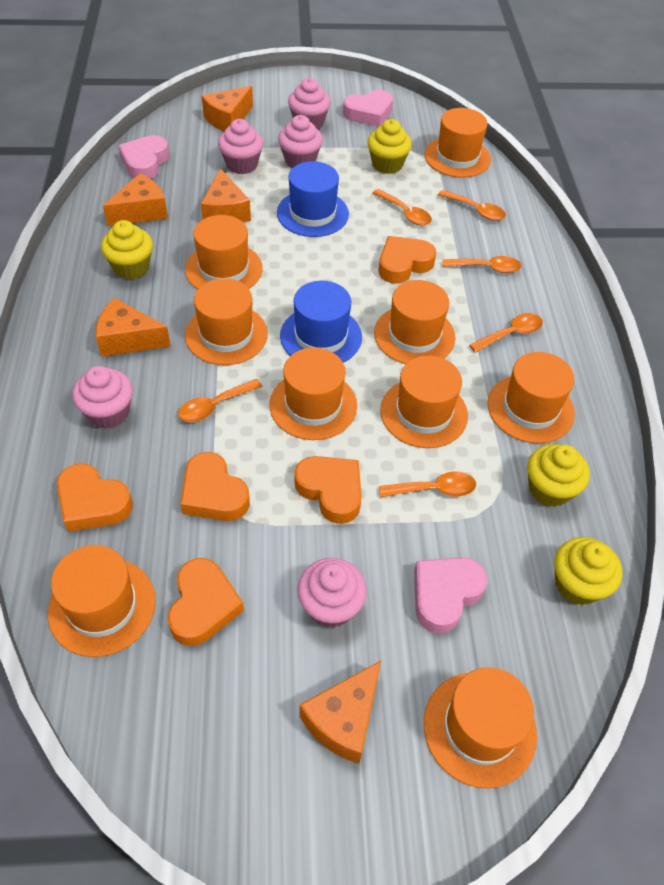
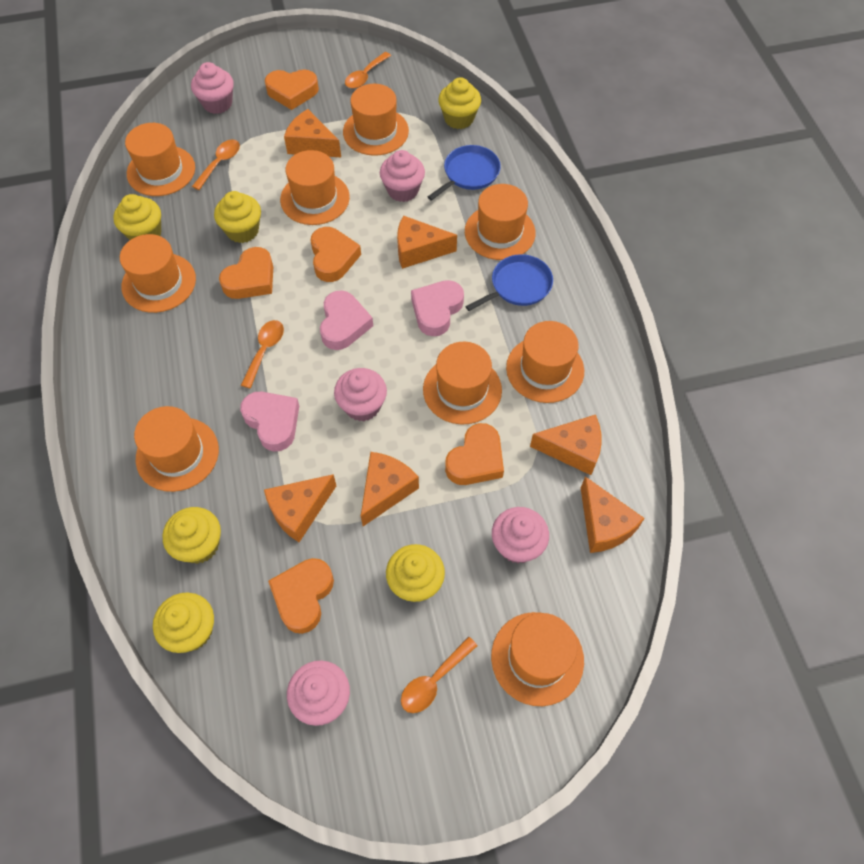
blue hat: [277,161,349,237] [280,281,362,362] = 2 -> none = 0
blue pan: none = 0 -> [428,145,501,201] [465,254,553,311] = 2
orange cheese: [96,298,171,357] [103,174,168,226] [201,168,251,223] [202,86,253,132] [299,661,381,764] = 5 -> [264,474,336,542] [284,109,341,157] [361,452,419,526] [397,215,457,269] [530,415,602,475] [581,477,645,553] = 6
orange spoon: [178,379,263,422] [372,189,432,226] [379,471,476,497] [438,190,506,221] [442,256,522,273] [469,313,543,353] = 6 -> [192,139,240,190] [241,320,284,389] [345,52,391,89] [401,637,477,713] = 4
yellow cupcake: [101,220,153,279] [367,119,412,174] [527,444,590,507] [554,537,622,605] = 4 -> [113,194,161,240] [153,593,214,653] [162,507,221,564] [214,191,261,243] [386,544,445,602] [438,77,481,129] = 6

